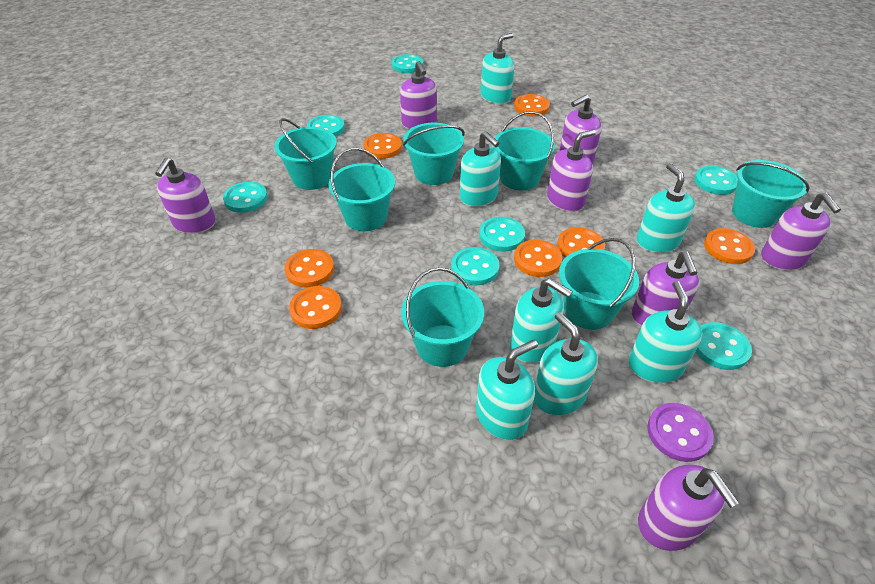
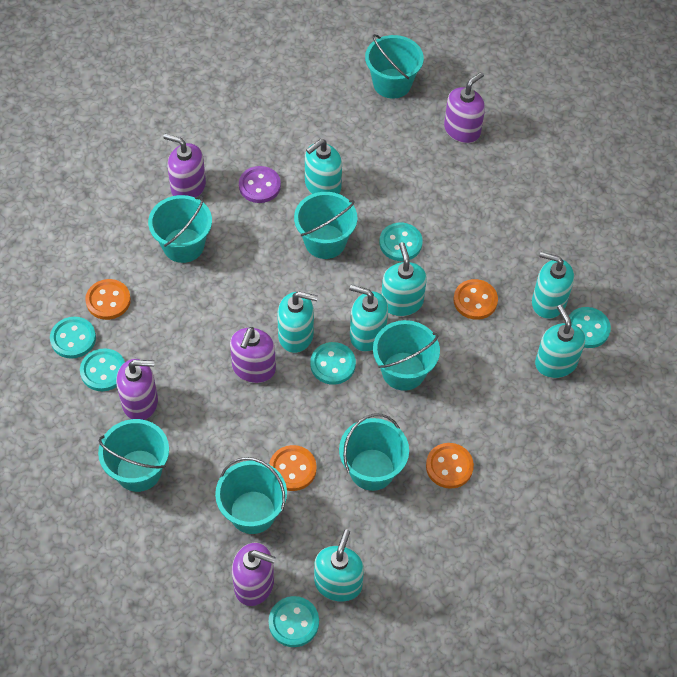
orange button: [285,249,334,287] [289,286,342,329] [363,133,402,159] [514,94,550,116] [514,240,562,277] [557,227,605,258] [704,228,755,264] = 7 -> [85,279,131,320] [269,445,317,491] [426,443,474,489] [453,279,498,320] = 4
purple soap dispenser: [155,158,215,234] [400,61,437,129] [547,130,596,212] [559,95,602,164] [632,251,699,326] [638,465,739,551] [761,193,841,270] = 7 -> [116,359,158,420] [163,134,206,197] [230,327,276,383] [232,542,276,606] [444,72,485,143] = 5
turquoise button: [223,182,268,213] [307,115,345,137] [391,54,423,73] [451,247,499,286] [479,217,525,252] [694,166,738,195] [695,322,752,370] = 7 -> [50,317,96,359] [80,349,125,391] [269,596,319,647] [310,342,356,385] [379,223,423,261] [569,307,611,348] = 6

